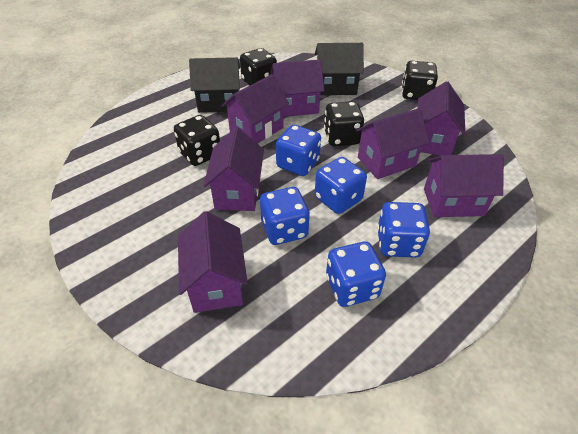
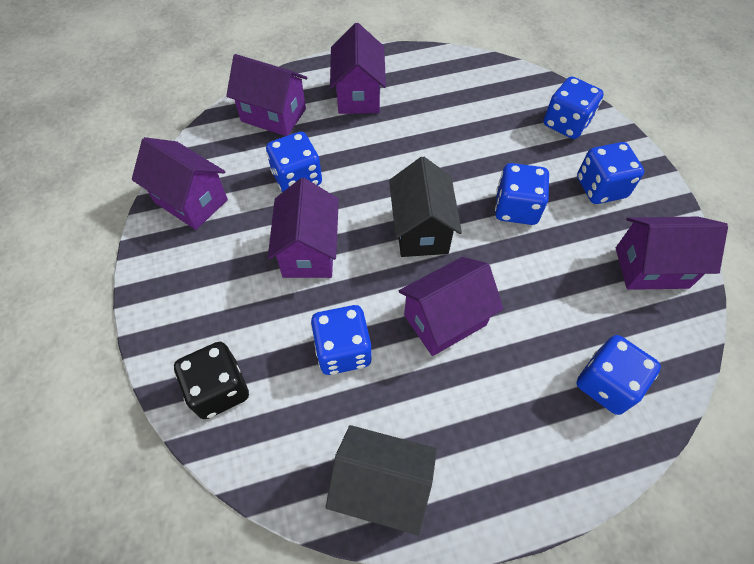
black dice: [174,115,220,166] [240,48,277,85] [324,101,364,146] [402,61,438,100] = 4 -> [174,342,249,419] = 1
blue dice: [260,187,310,245] [276,125,321,176] [315,157,367,214] [326,241,386,307] [377,202,430,258] = 5 -> [266,132,322,192] [311,305,372,375] [495,163,549,225] [544,76,604,139] [577,142,644,204] [577,335,661,415] = 6
purple house: [178,211,248,313] [203,127,264,211] [222,74,289,144] [270,59,324,117] [356,108,430,179] [417,81,465,155] [424,154,504,217] = 7 -> [132,137,228,230] [226,54,308,136] [268,178,339,278] [330,23,386,114] [399,257,504,356] [616,217,728,290] = 6

